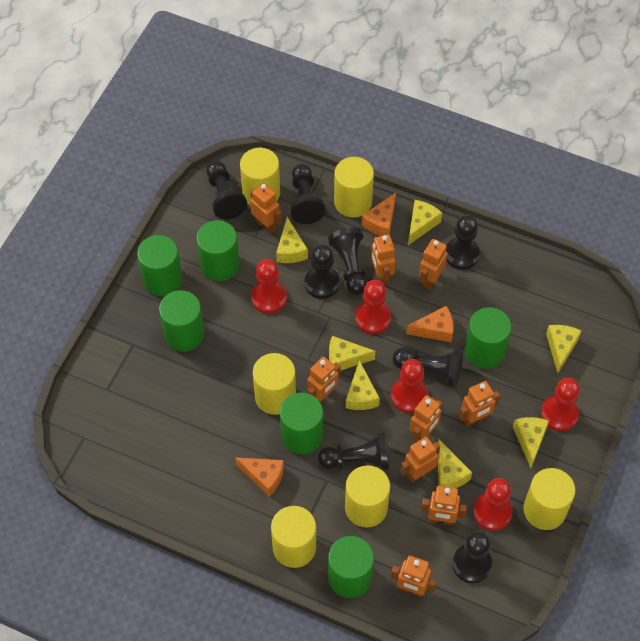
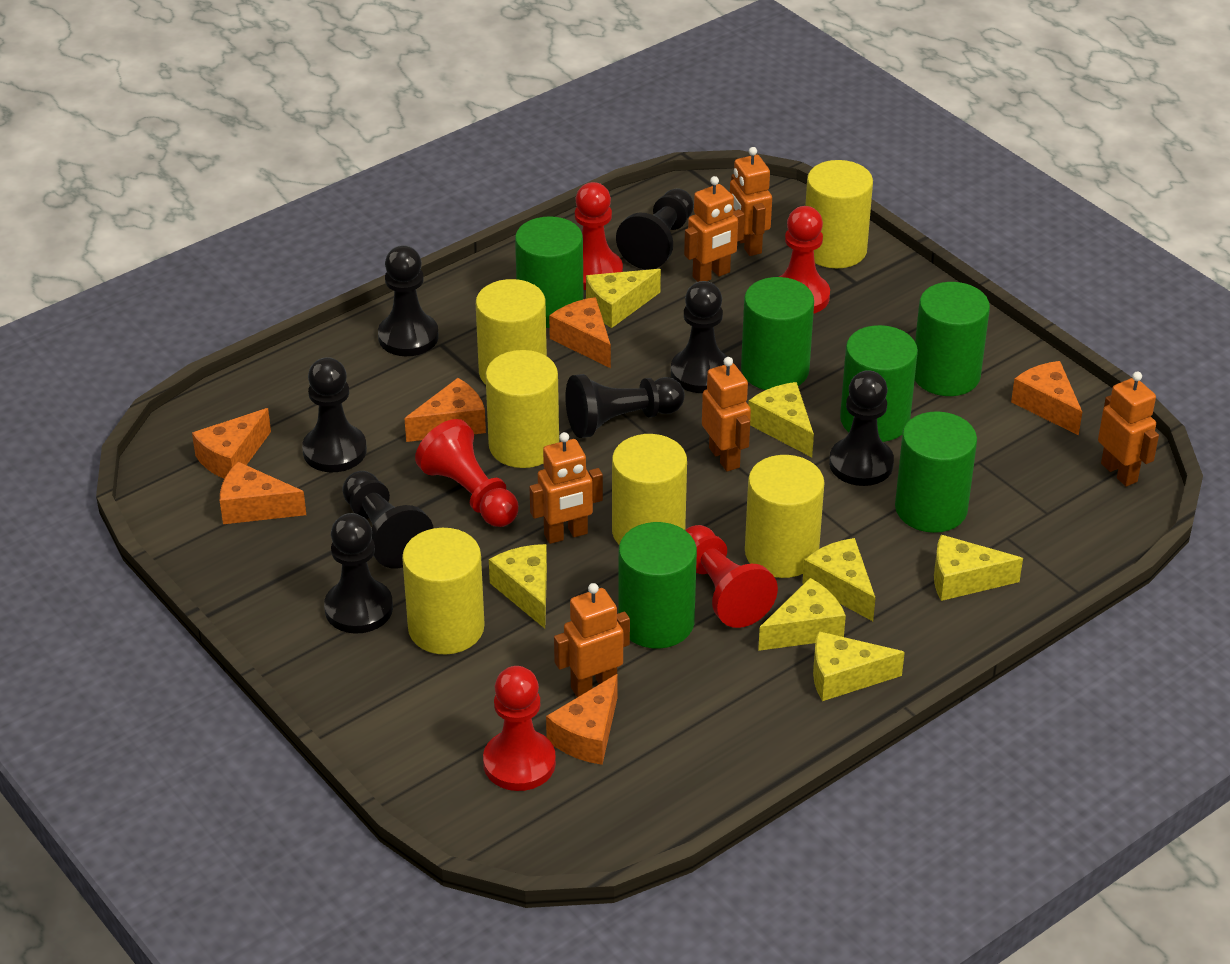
orange cheese: [235,457,284,497] [362,193,396,236] [406,306,454,342] = 3 -> [192,408,271,479] [220,462,306,524] [404,378,486,442] [546,674,618,765] [549,297,611,368] [1011,361,1082,436] = 6
orange robot: [250,183,282,234] [307,357,341,403] [371,235,396,284] [391,555,436,597] [401,437,440,483] [410,395,442,442] [419,239,448,290] [421,485,467,526] [459,381,500,427] = 9 -> [529,432,603,544] [554,583,630,697] [684,176,745,282] [702,357,751,472] [730,147,772,256] [1098,372,1159,486] = 6

